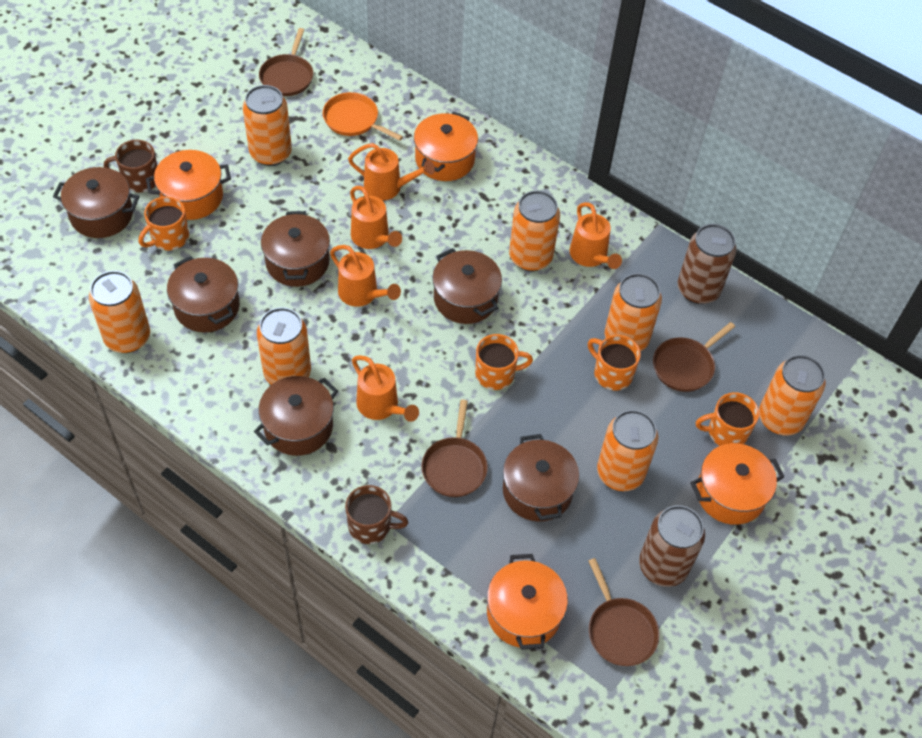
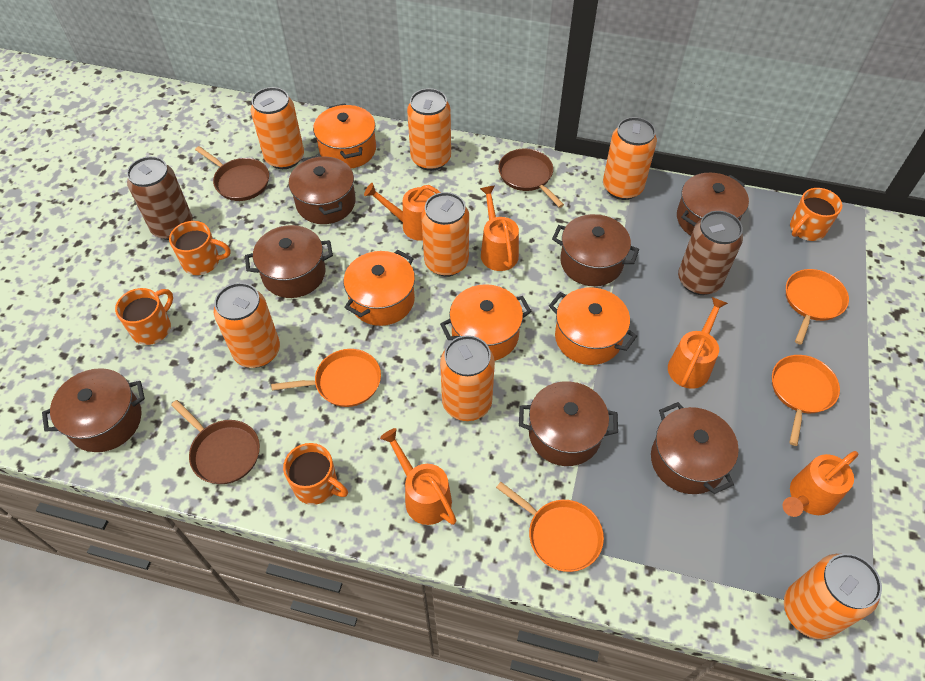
brown mug: [104,140,157,193] [345,485,408,544] = 2 -> none = 0
brown pan: [259,28,313,96] [421,400,488,497] [589,558,660,666] [653,322,735,392] = 4 -> [171,400,260,484] [195,146,269,201] [498,148,564,208] = 3
brown pot: [53,167,140,238] [167,256,240,332] [254,376,338,456] [261,211,330,287] [432,248,502,324] [503,434,579,522] = 6 -> [42,368,145,452] [245,225,333,298] [289,155,356,224] [519,381,618,466] [552,214,639,286] [651,402,739,494] [677,173,749,236] = 7
orange pan: [323,92,403,141] = 1 -> [271,349,381,407] [496,482,604,572] [772,355,840,446] [786,269,849,345] = 4

